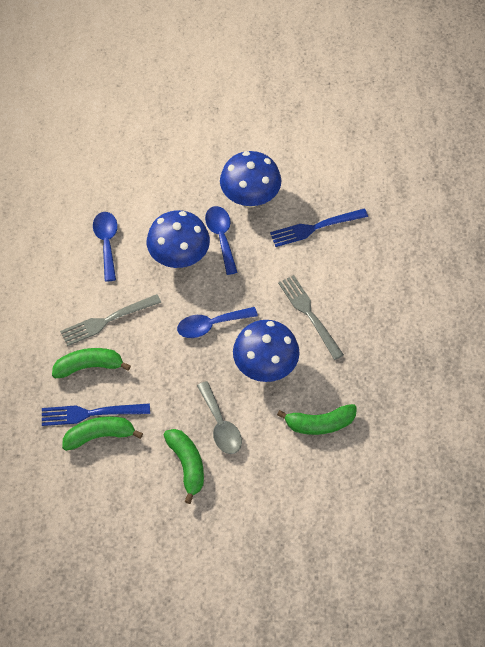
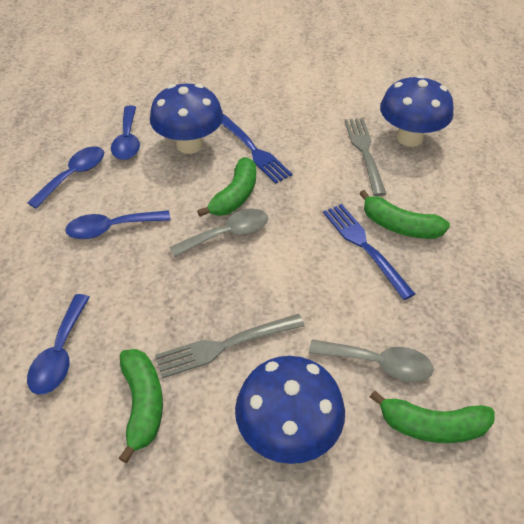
blue spoon: [93,212,118,282] [177,307,258,338] [205,206,237,275] = 3 -> [27,146,104,209] [27,294,90,395] [65,210,171,239] [111,105,140,160] = 4
grey spoon: [197,381,242,454] = 1 -> [170,209,268,257] [309,339,433,382] = 2

